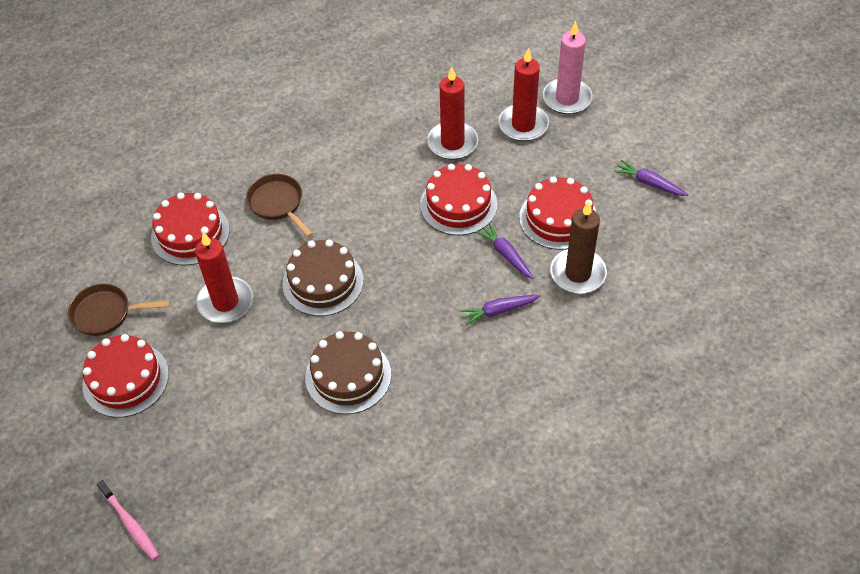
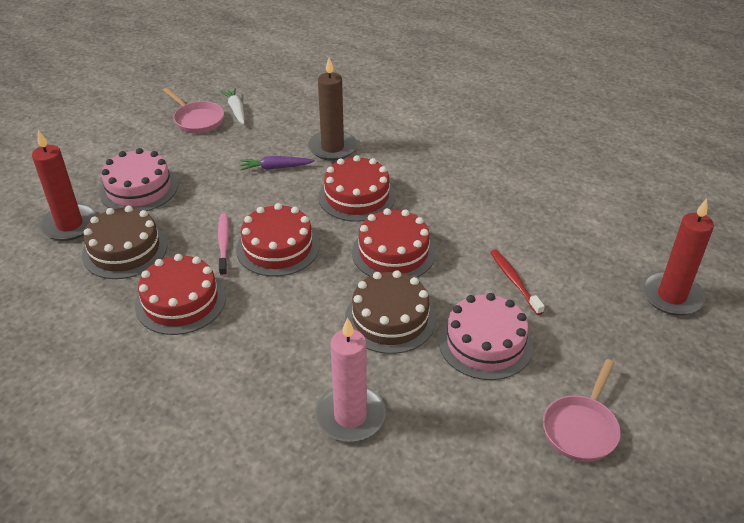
brown pan: [68,284,170,336] [246,174,313,237] = 2 -> none = 0
pink cake: none = 0 -> [100,148,178,211] [439,293,533,380] = 2
pink pan: none = 0 -> [163,87,224,133] [543,359,621,462] = 2
purple carrot: [459,295,540,326] [476,223,534,279] [614,160,688,196] = 3 -> [240,156,315,170] = 1
red candle: [195,232,253,323] [427,67,478,160] [498,48,549,141] = 3 -> [32,130,97,241] [642,199,714,315] = 2
red toothbrush: none = 0 -> [490,250,545,315] = 1
white carrot: none = 0 -> [221,88,245,124] = 1

